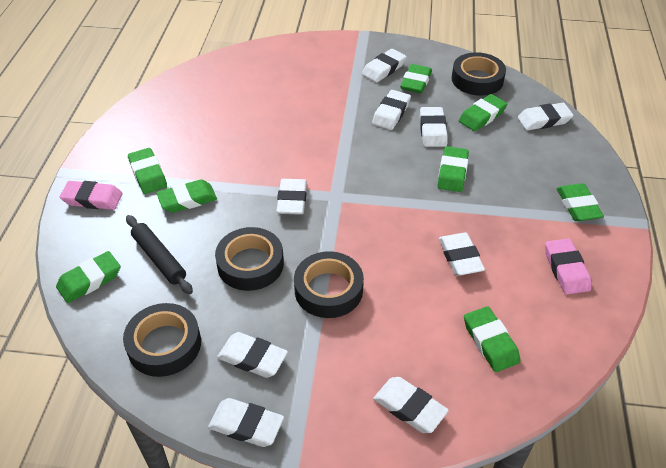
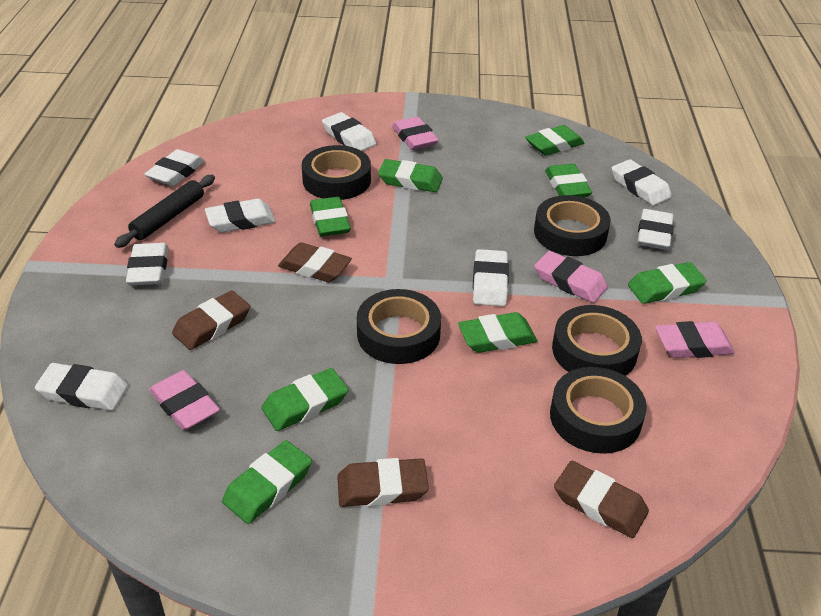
black tape: [123,303,201,377] [215,227,284,291] [294,251,364,318] [452,52,506,96] = 4 -> [302,145,371,200] [357,289,441,364] [534,195,611,256] [550,367,647,454] [552,305,642,376] = 5
brown eraser: none = 0 -> [172,290,250,350] [278,243,352,282] [337,458,429,507] [554,461,649,538] = 4
pink eraser: [60,181,123,210] [545,238,591,294] = 2 -> [149,370,220,430] [392,117,439,150] [534,251,608,303] [655,321,735,358] = 4
white eraser: [208,398,284,447] [217,332,288,378] [277,179,307,215] [362,49,407,83] [372,90,411,130] [373,377,449,433] [420,107,448,147] [439,232,485,276] [518,103,574,130] = 9 -> [35,363,128,411] [126,243,168,285] [144,149,205,186] [205,199,276,233] [322,112,376,151] [473,249,509,306] [612,159,672,206] [637,209,674,250] = 8

